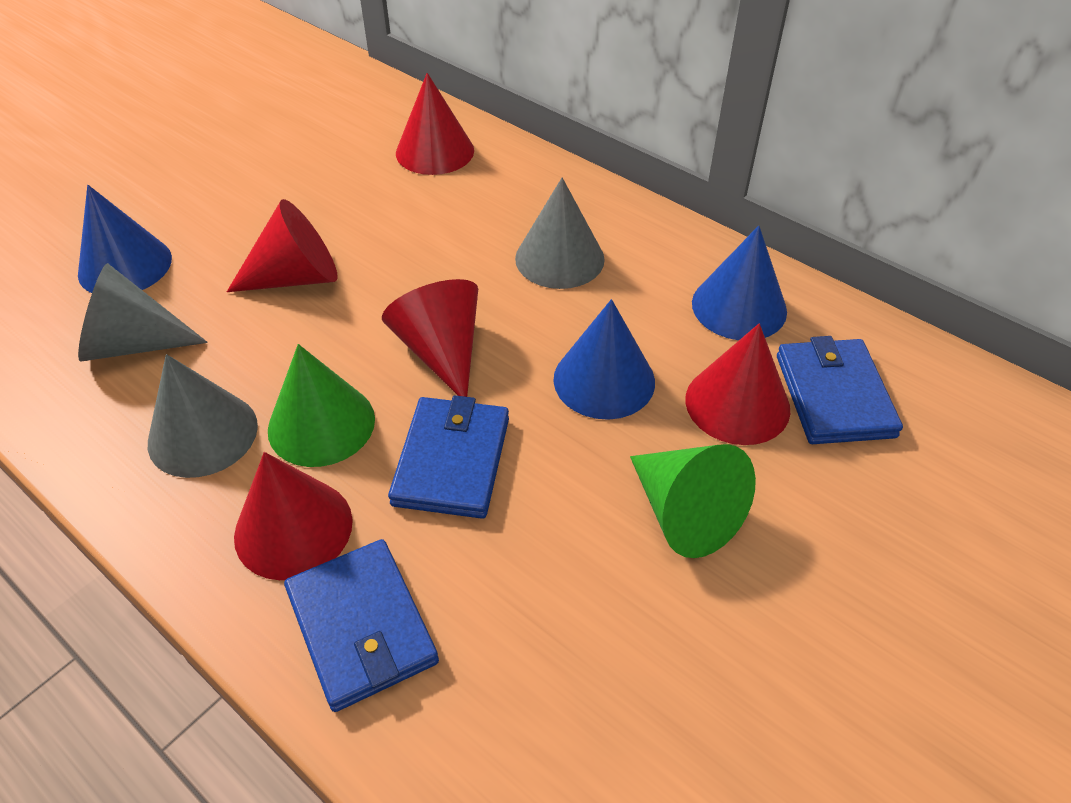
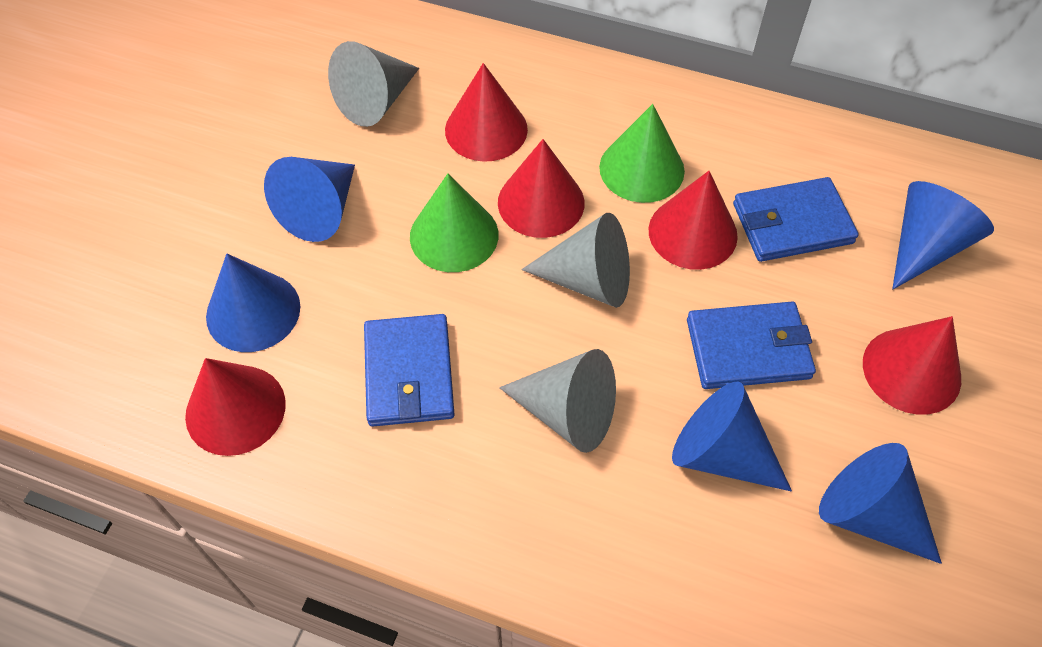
blue cone: [78,185,172,293] [553,299,655,420] [692,226,787,340] = 3 -> [206,254,300,352] [264,157,355,242] [672,381,792,492] [819,443,942,564] [892,181,994,289] = 5

